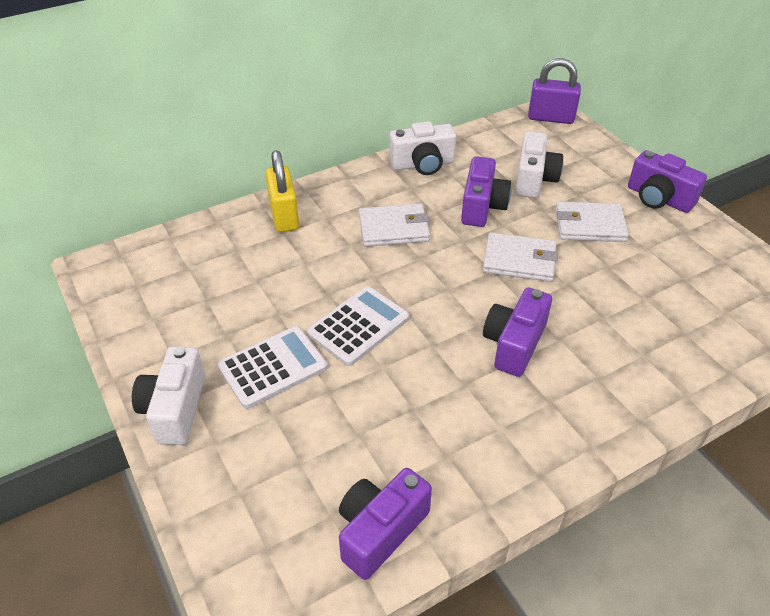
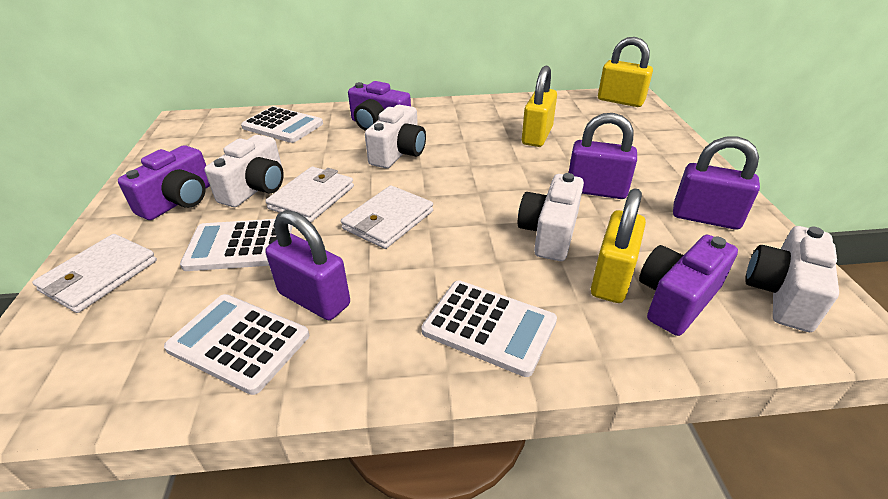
purple camera: [339,468,432,580] [461,156,511,227] [483,287,552,377] [628,150,707,213] = 4 -> [118,145,210,220] [348,81,411,131] [639,235,738,336] = 3
purple padlock: [528,58,581,124] = 1 -> [265,210,350,320] [569,113,637,199] [673,136,760,230] = 3
white calculator: [217,326,328,409] [307,286,409,366] = 2 -> [164,294,309,395] [180,219,293,271] [241,106,323,143] [421,280,557,377] = 4
white camera: [132,346,205,445] [389,121,456,175] [515,131,563,198] = 3 -> [204,135,284,207] [365,105,426,168] [518,173,584,261] [745,226,839,332] = 4
yellow padlock: [265,150,299,232] = 1 -> [522,65,557,147] [591,188,646,303] [598,37,653,107] = 3

